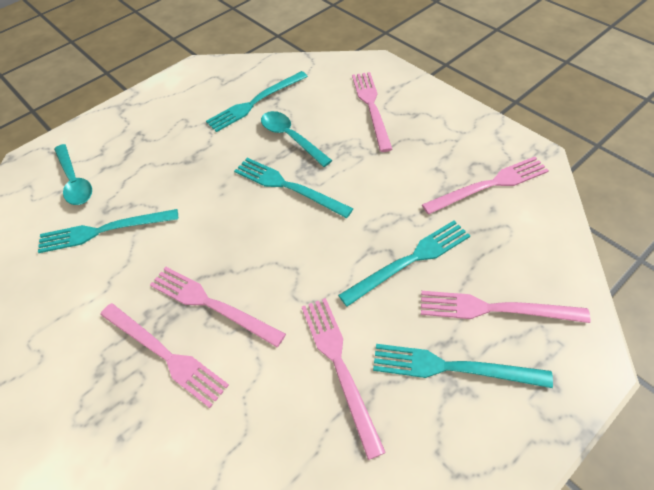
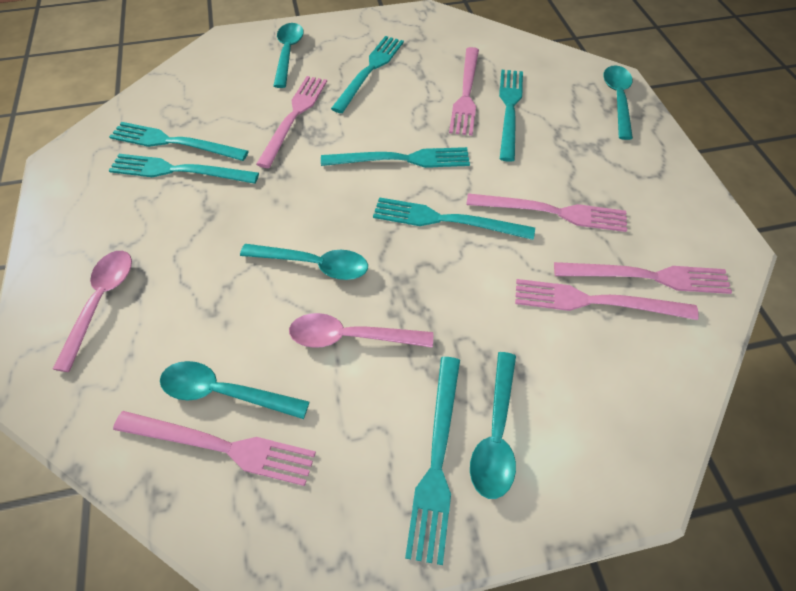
pink spoon: none = 0 -> [53,251,132,372] [289,313,433,348] = 2
turquoise fork: [38,209,178,253] [206,71,308,132] [234,158,354,218] [338,221,470,307] [373,344,553,388] = 5 -> [108,154,259,184] [109,122,249,161] [321,147,470,168] [331,36,404,113] [373,197,535,240] [405,357,460,565] [499,70,523,162] = 7
turquoise spoon: [54,144,92,205] [261,111,332,167] = 2 -> [160,361,309,419] [240,244,368,280] [273,23,304,88] [470,352,516,499] [603,65,633,140] = 5

